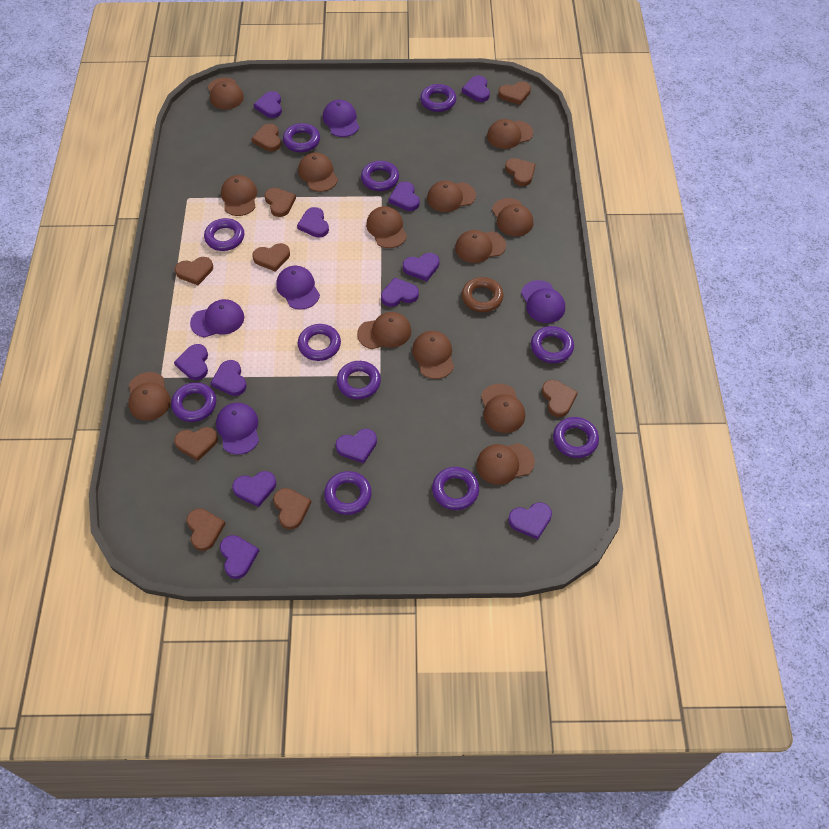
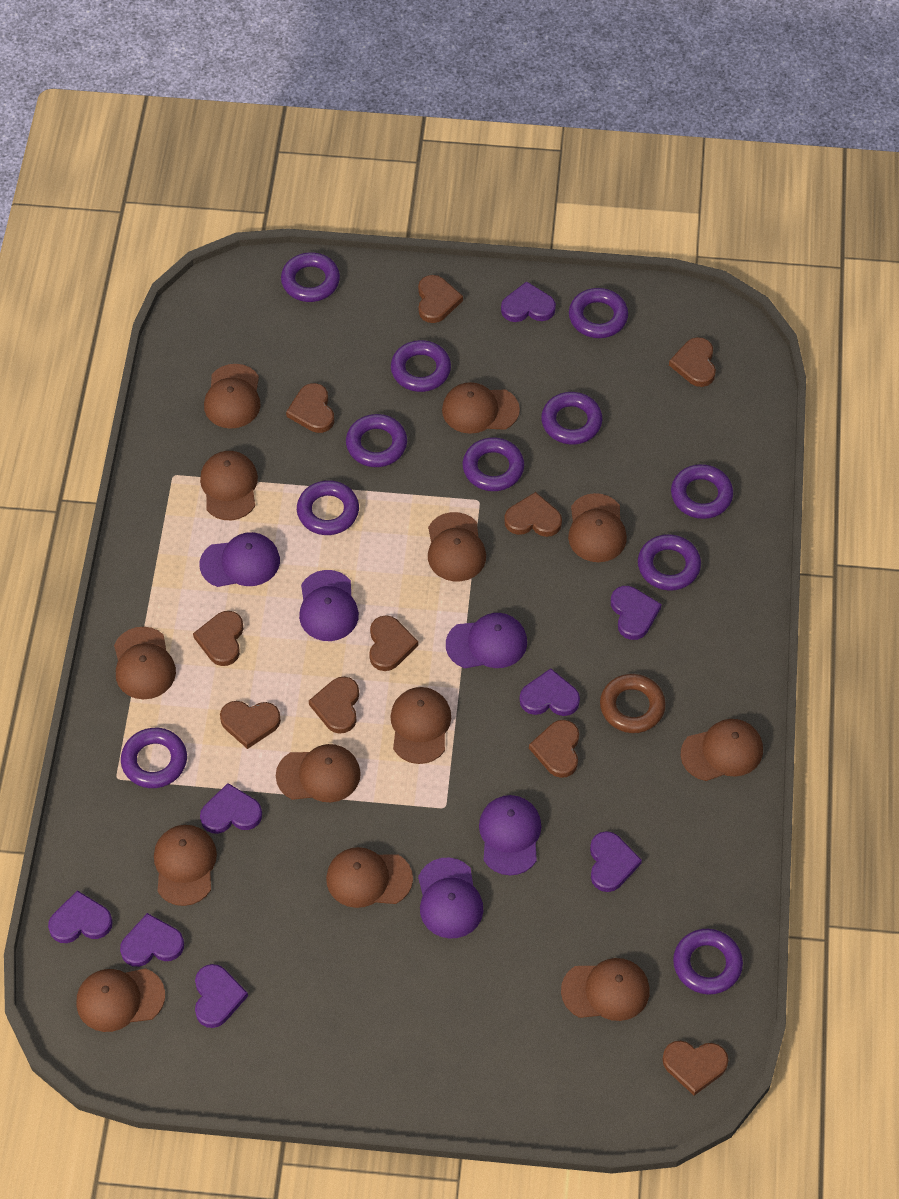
purple heart: [174,344,208,380] [211,360,247,396] [220,535,259,579] [232,471,276,507] [253,91,282,118] [297,207,329,238] [336,429,377,463] [381,277,419,307] [389,181,420,211] [403,253,439,281] [462,76,490,102] [508,502,552,540] = 12 -> [48,890,113,943] [120,913,184,967] [195,964,248,1028] [200,783,262,834] [501,281,556,322] [520,668,580,716] [590,831,642,892] [611,586,661,640] = 8

